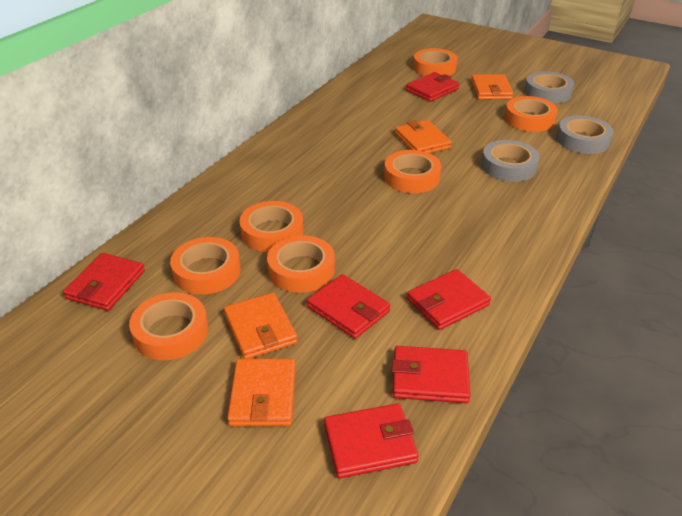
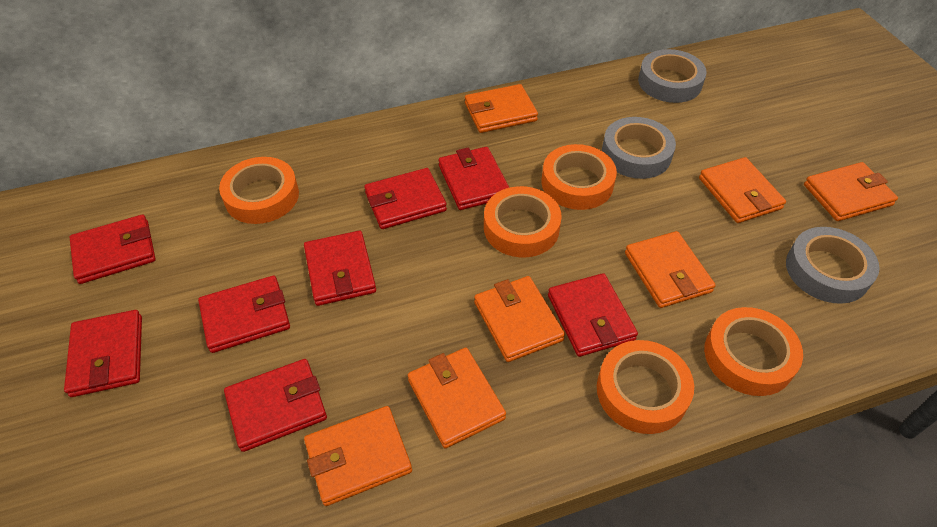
orange tape: [129,293,208,360] [170,237,241,295] [240,201,303,252] [267,235,335,293] [384,150,441,193] [413,48,458,76] [505,96,558,132] = 7 -> [219,157,299,224] [484,186,562,257] [542,144,617,210] [597,340,694,434] [704,307,803,396] = 5
orange wallet: [224,293,298,359] [227,359,296,426] [395,120,452,153] [471,74,514,100] = 4 -> [304,406,412,506] [408,348,506,448] [465,84,538,133] [474,276,565,362] [625,231,716,308] [699,157,786,223] [804,162,898,221] = 7
red wallet: [63,253,145,311] [307,274,391,339] [324,403,419,478] [392,346,471,403] [406,72,459,102] [407,269,491,330] = 6 -> [64,310,142,397] [70,215,155,284] [198,276,290,353] [224,359,327,452] [304,231,376,306] [364,168,447,229] [439,147,510,210] [548,273,638,357] = 8

